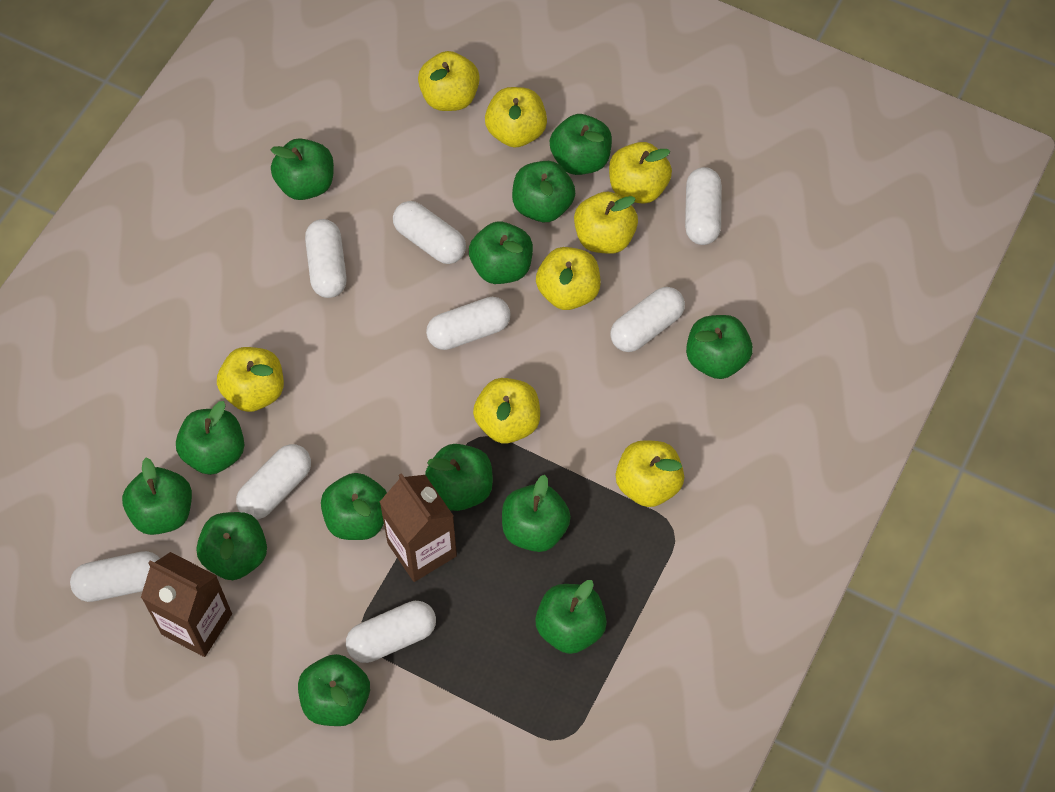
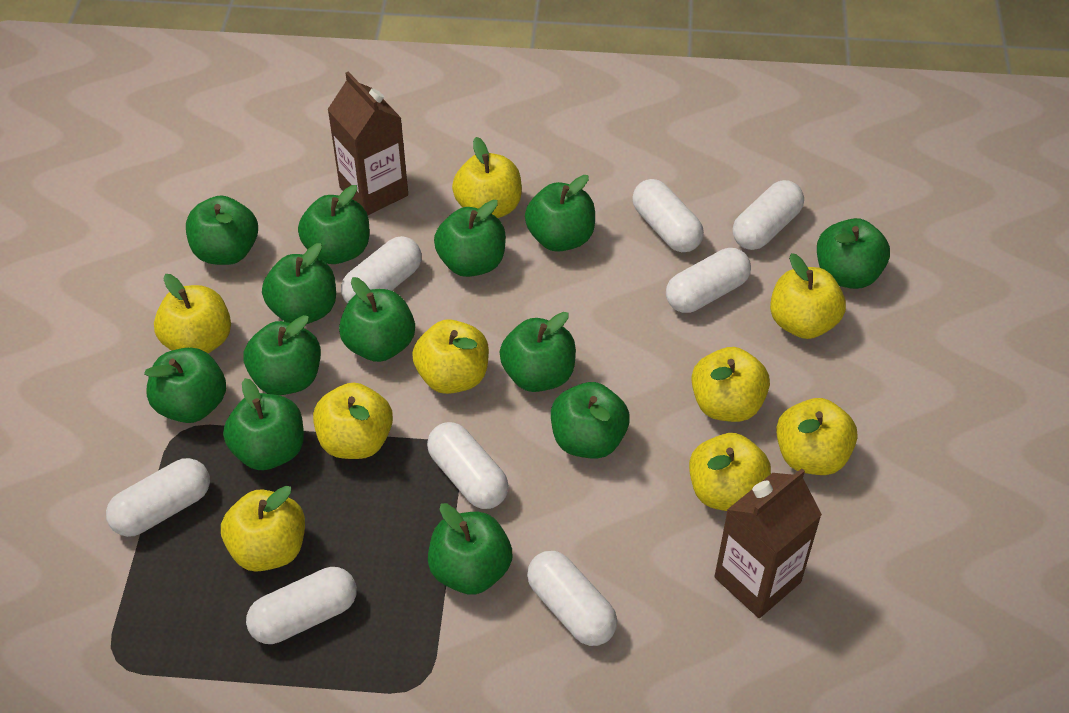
yellow apple: [217,347,284,412] [418,51,480,111] [473,378,540,444] [485,87,547,148] [536,247,601,310] [574,192,638,254] [609,142,672,204] [616,440,684,507] = 8 -> [154,274,231,353] [221,486,305,572] [313,383,393,459] [412,319,489,394] [452,137,522,218] [689,433,771,511] [691,347,770,422] [770,253,846,339] [776,398,858,475] = 9

